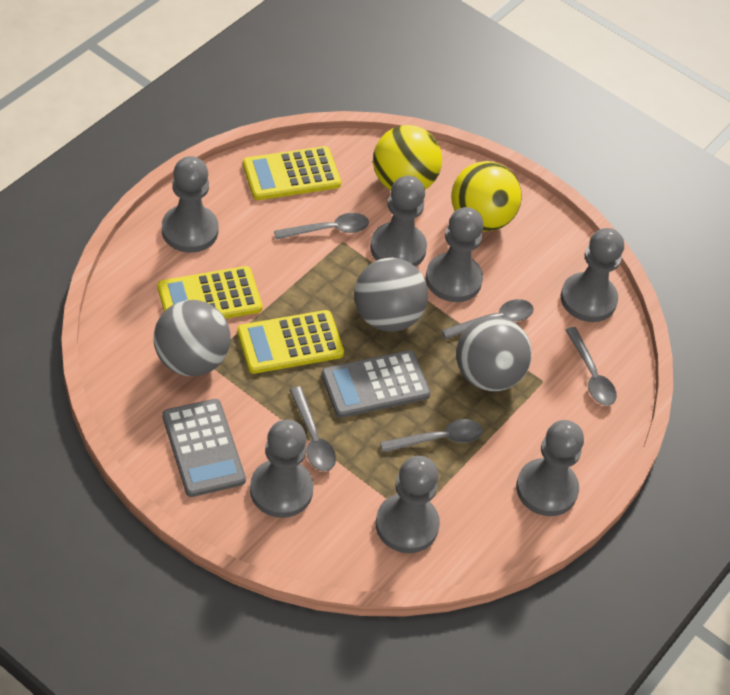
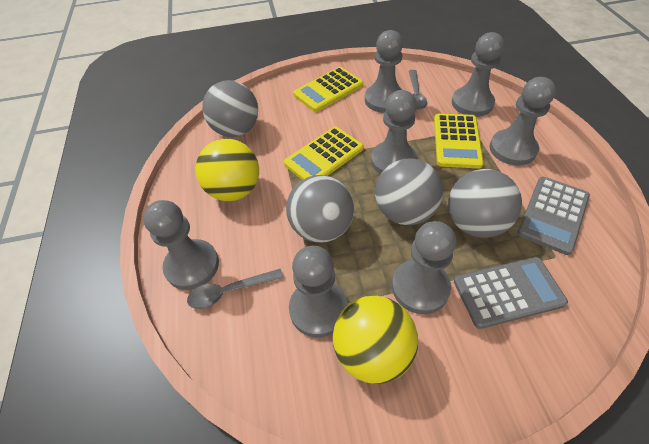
grey ball: [154,300,231,376] [354,258,428,332] [456,316,532,391] = 3 -> [202,80,258,137] [286,175,354,243] [375,158,443,225] [448,169,522,238] = 4
grey spoon: [274,213,369,240] [290,387,336,471] [380,419,483,452] [441,299,534,339] [565,327,617,405] = 5 -> [187,269,283,309] [409,70,427,110] = 2

